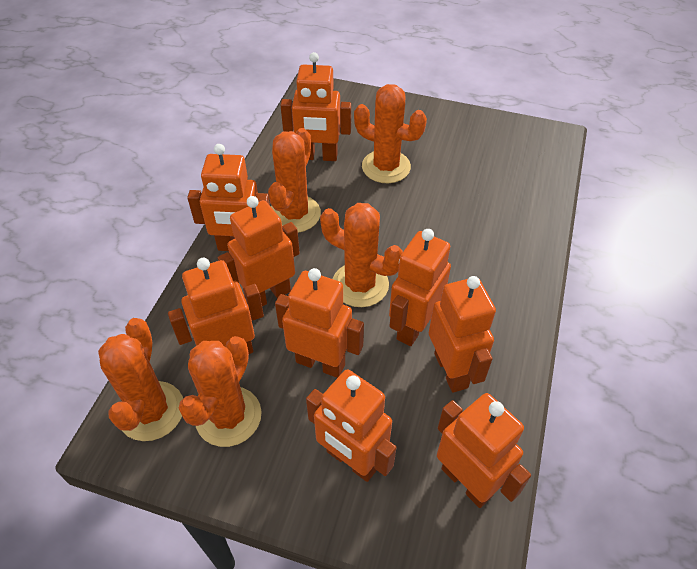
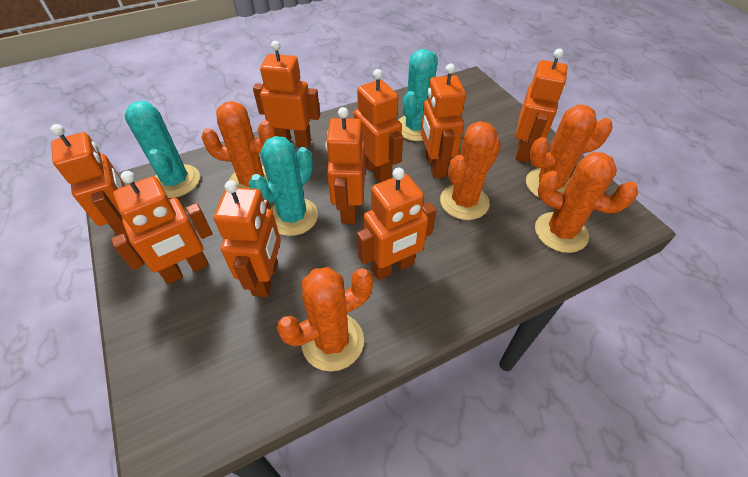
turquoise cactus: none = 0 -> [125,100,200,198] [249,136,318,236] [399,49,438,141] = 3

